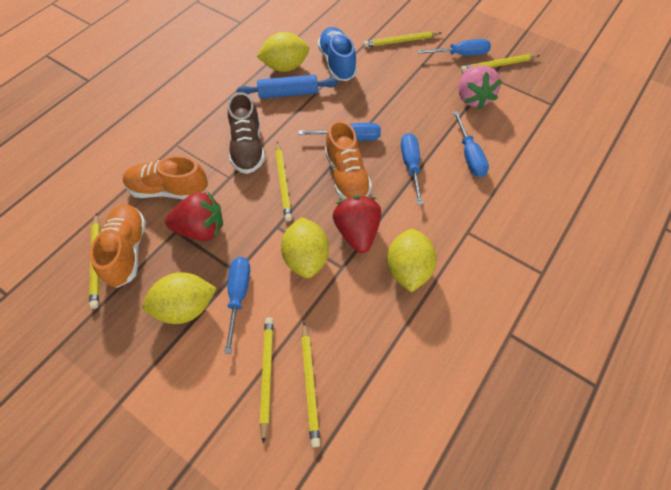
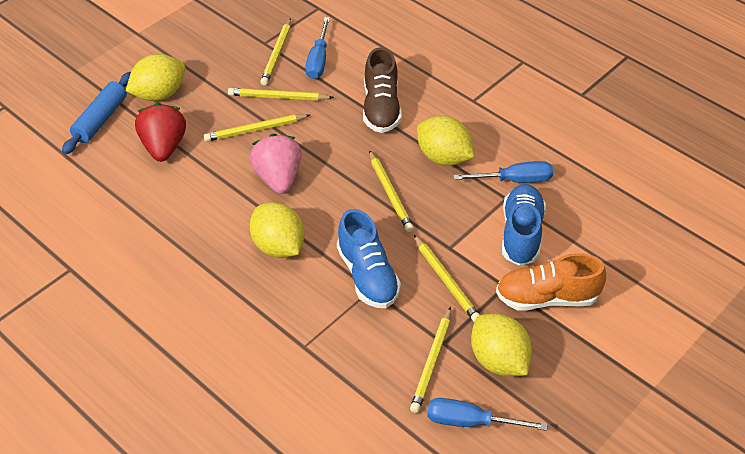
blue screwdriver: [224,257,250,354] [298,123,381,141] [401,133,423,205] [418,39,491,56] [453,111,489,177] = 5 -> [306,17,330,79] [427,398,548,431] [453,161,553,183] = 3
blue shoe: [318,27,357,81] = 1 -> [337,209,401,308] [502,184,546,266] = 2
orange shoe: [90,204,146,288] [123,156,208,200] [325,120,372,200] = 3 -> [496,253,606,310] = 1
red strawberry: [165,192,223,241] [333,195,381,253] = 2 -> [135,102,186,162] = 1

